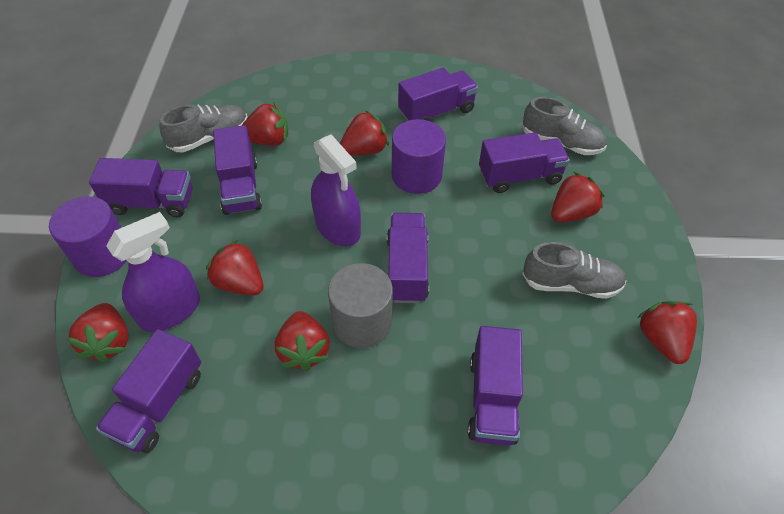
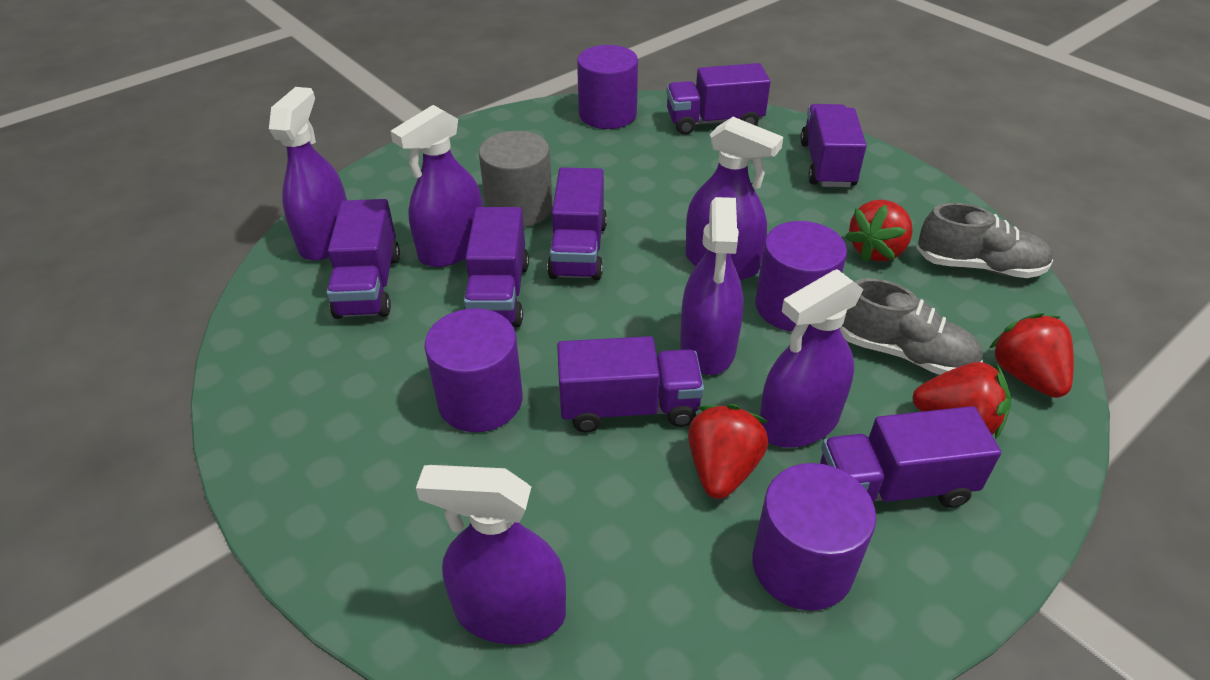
grey shoe: [160,105,248,152] [522,242,627,299] [523,97,607,155] = 3 -> [840,278,983,375] [917,203,1053,278] = 2
purple cylinder: [49,196,127,277] [392,119,446,194] = 2 -> [424,308,523,432] [577,45,638,129] [753,463,876,611] [755,221,847,331] = 4
purple spray bottle: [106,212,200,332] [311,134,361,246] = 2 -> [269,87,347,261] [390,105,483,267] [416,465,566,645] [680,197,744,375] [686,117,783,280] [760,269,864,448] = 6
red strawberry: [66,303,129,363] [206,240,264,295] [241,102,288,146] [275,311,330,372] [340,110,389,155] [551,172,605,222] [637,301,697,364] = 7 -> [688,404,768,499] [845,200,913,262] [912,362,1011,440] [989,313,1074,398] = 4

